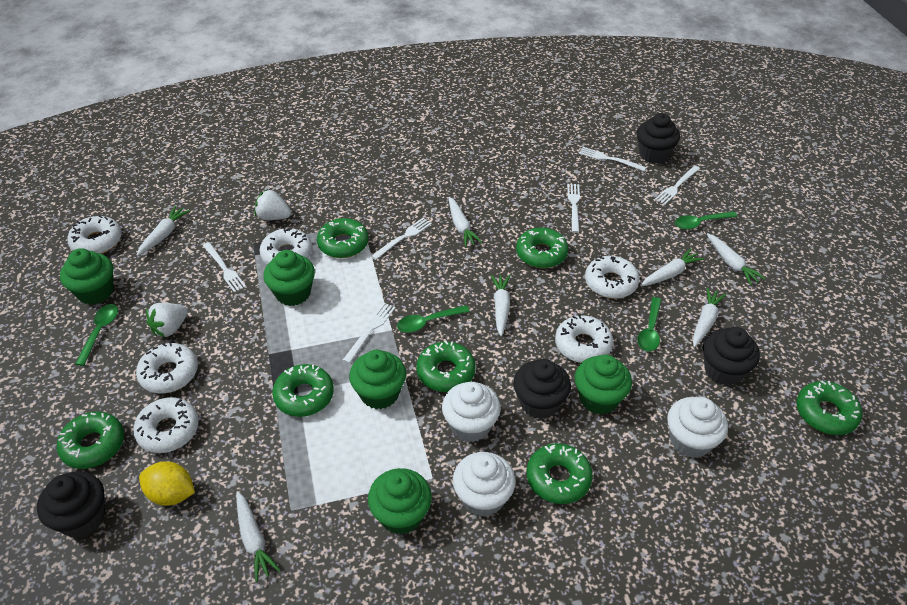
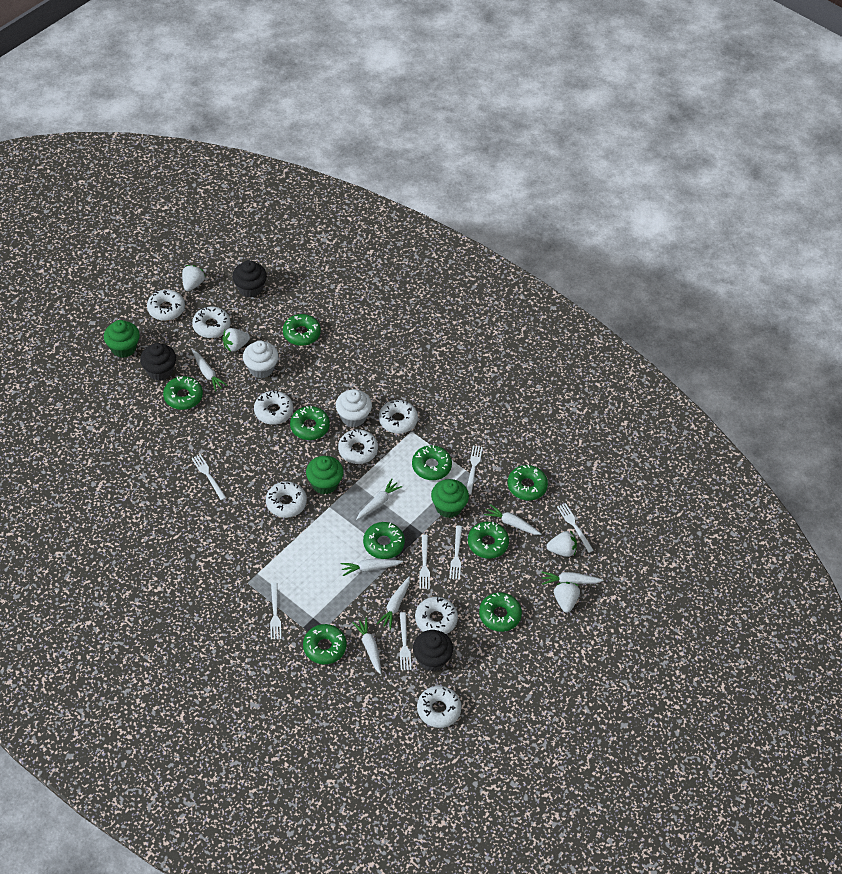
black cupcake: [37,471,105,538] [514,359,571,419] [637,113,680,164] [703,327,760,386] = 4 -> [140,343,176,381] [232,260,267,298] [413,630,453,671] = 3
green cupcake: [60,248,114,305] [264,250,315,306] [349,350,406,409] [368,468,432,535] [575,355,632,414] = 5 -> [104,320,140,358] [306,456,344,494] [431,479,469,518] = 3
green donut: [57,411,124,469] [272,364,334,417] [317,218,369,258] [416,341,476,392] [516,228,568,268] [527,443,593,504] [796,380,862,435] = 7 -> [163,376,203,410] [283,314,321,346] [290,406,330,440] [303,624,347,664] [363,522,405,559] [412,445,452,480] [468,522,509,559] [479,592,522,632] [508,465,548,501] = 9
green spoon: [75,304,118,366] [397,305,470,333] [637,297,661,351] [675,211,737,230] = 4 -> none = 0
white cupcake: [442,382,501,442] [453,452,516,517] [667,397,728,458] = 3 -> [243,340,279,378] [336,389,372,427] = 2
white donut: [67,215,122,254] [133,397,199,453] [136,342,198,393] [260,227,312,264] [555,315,613,363] [585,256,639,299] = 6 -> [147,290,185,321] [192,307,231,338] [254,390,293,425] [266,481,307,518] [338,429,378,464] [379,400,418,434] [415,597,458,634] [417,686,462,728] = 8
white fork: [203,242,246,293] [343,303,396,363] [371,218,432,260] [567,184,580,233] [579,147,647,171] [655,166,700,205] = 6 -> [191,454,226,500] [270,583,281,640] [400,612,412,670] [419,535,430,589] [449,525,462,580] [467,445,483,495] [557,503,594,553] = 7
white strawberry: [146,303,188,337] [255,189,291,220] = 2 -> [182,265,205,291] [222,328,250,352] [547,531,577,557] [554,582,580,613] = 4
yellow lemon: [139,461,195,506] = 1 -> none = 0

